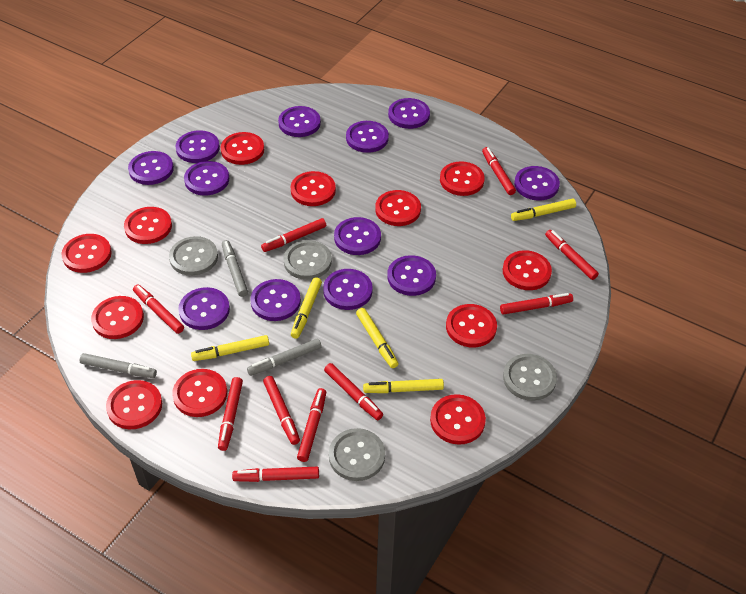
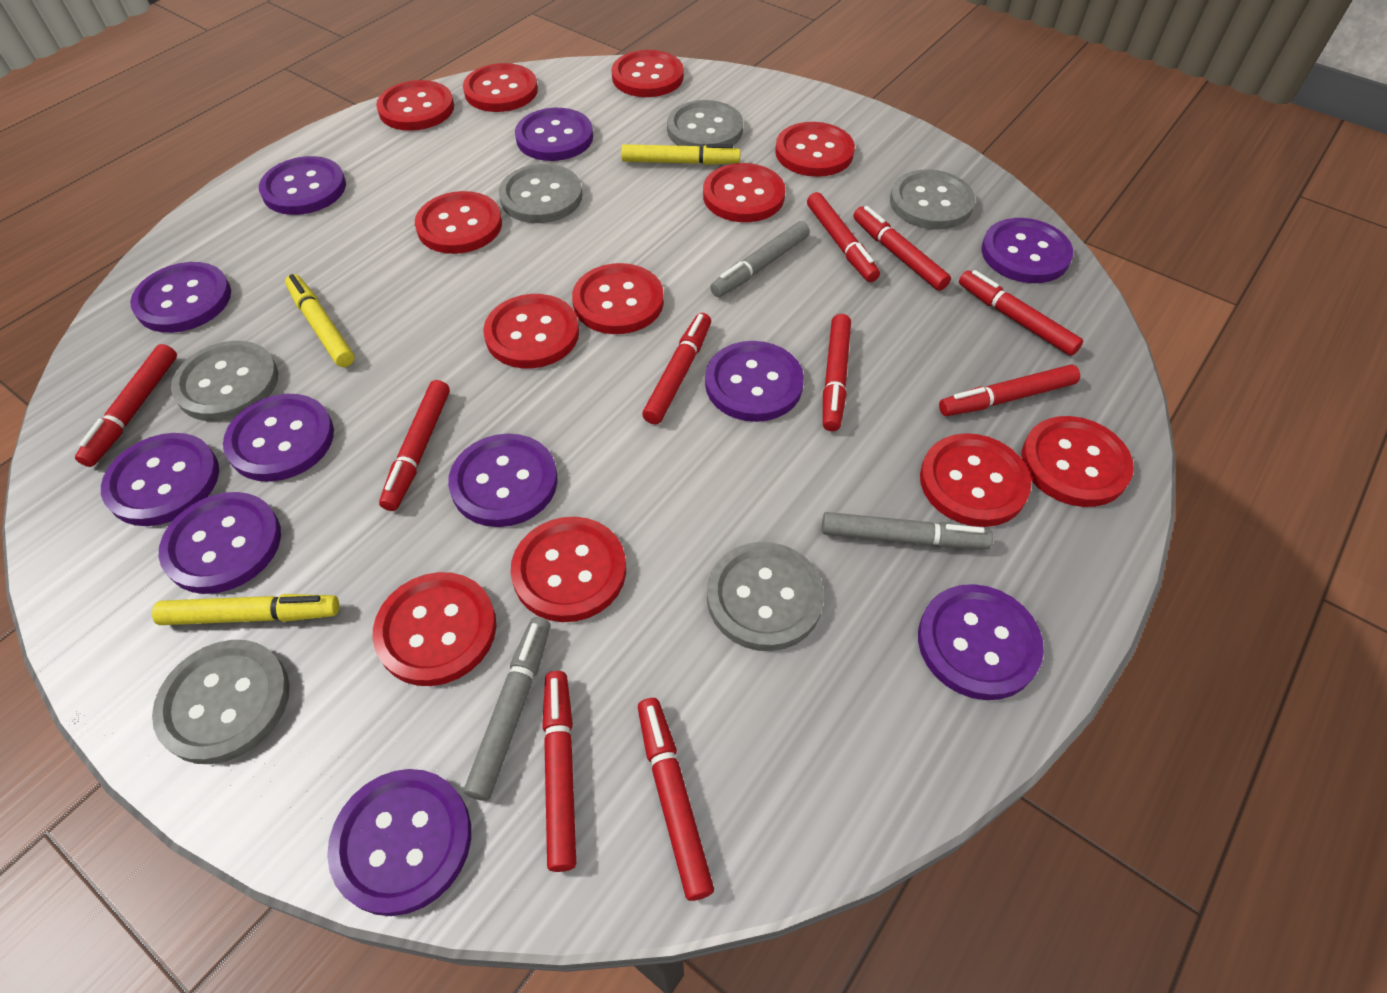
grey button: [169,236,218,276] [283,240,332,280] [329,428,385,481] [503,354,557,401] = 4 -> [152,640,290,764] [171,341,278,421] [499,164,582,223] [667,100,743,147] [707,542,824,651] [890,169,975,230] = 6
purple button: [128,151,174,185] [175,130,220,163] [178,287,230,330] [184,161,229,196] [250,279,301,321] [278,106,321,137] [323,269,373,310] [334,217,381,255] [346,121,389,153] [387,255,436,296] [388,98,430,129] [514,166,560,201] = 12 -> [101,433,219,526] [130,262,231,333] [158,492,281,594] [223,394,334,482] [259,156,346,215] [327,769,471,916] [448,434,558,527] [515,108,593,161] [705,341,804,422] [918,584,1044,700] [981,218,1073,283] = 11
yellow marker: [191,335,269,361] [291,277,322,339] [356,308,398,368] [363,379,444,393] [511,198,576,221] = 5 -> [152,594,339,625] [285,274,355,367] [621,144,741,165] = 3

